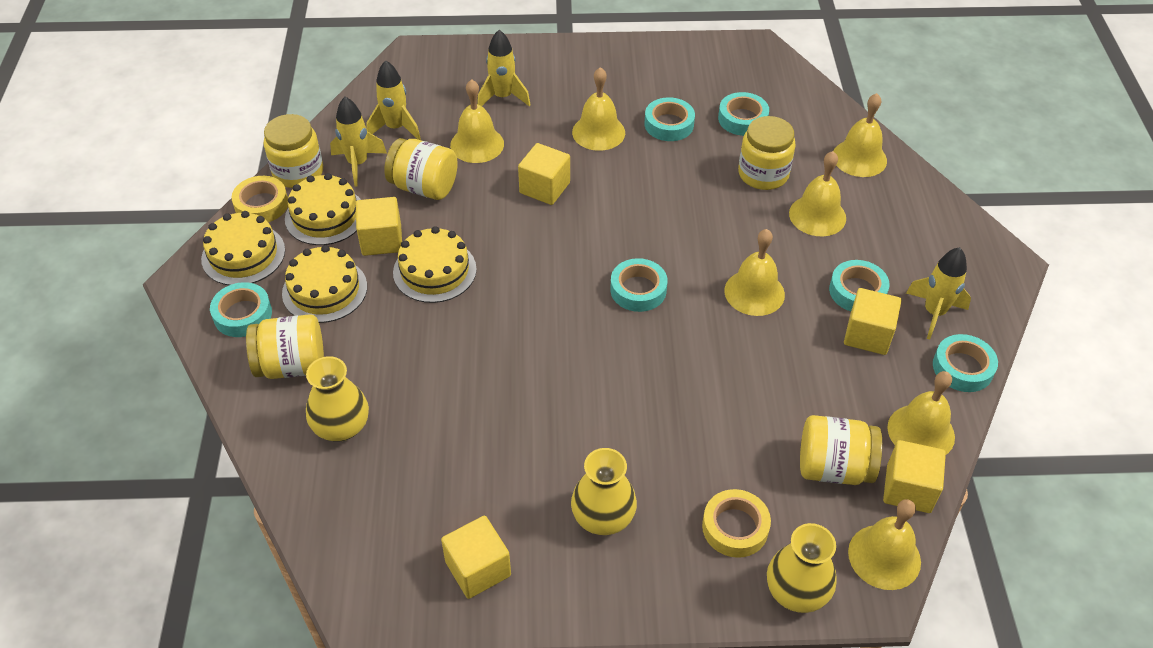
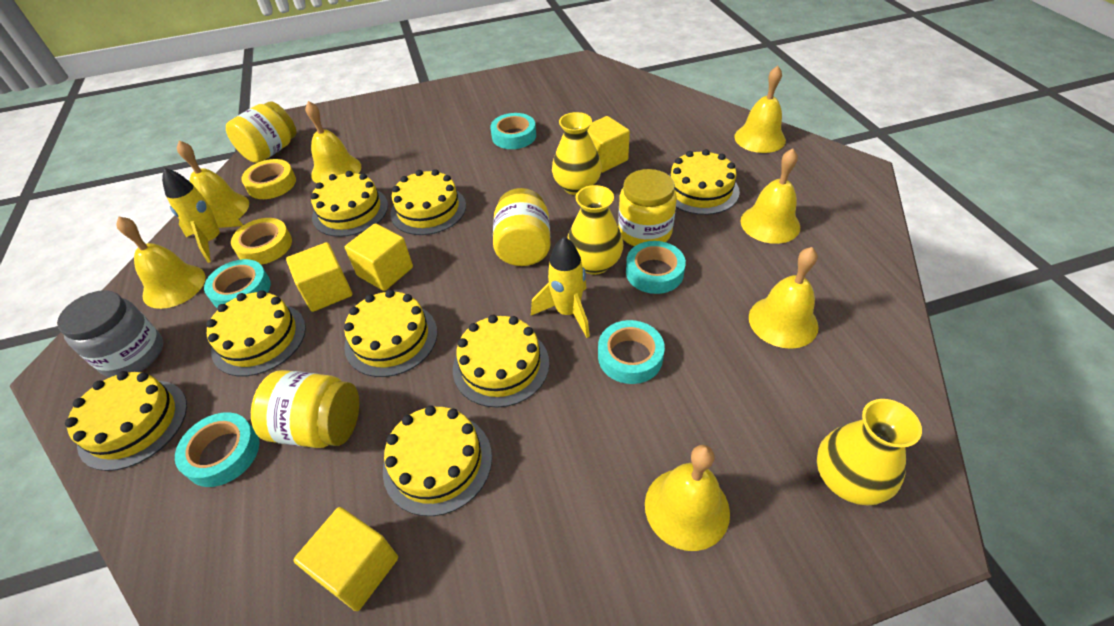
grey jar: none = 0 -> [57,290,163,377] = 1
turquoise tape: [210,282,272,337] [610,258,668,312] [645,97,695,141] [718,92,769,136] [829,260,890,311] [933,334,998,392] = 6 -> [175,412,259,487] [204,259,271,308] [490,113,536,149] [598,320,665,384] [626,241,686,294] = 5
yellow cake: [201,211,285,285] [282,245,367,323] [285,173,361,245] [393,226,477,303] = 4 -> [65,371,187,471] [206,290,306,376] [311,171,388,237] [344,290,437,377] [383,405,492,516] [390,169,466,235] [453,315,549,408] [669,149,740,215] = 8
yellow cube: [356,197,402,256] [441,516,511,599] [518,143,570,205] [844,288,901,355] [883,440,946,513] = 5 -> [286,242,352,312] [294,507,398,611] [345,223,413,291] [587,116,630,173] = 4
yellow jar: [246,314,324,379] [264,114,323,188] [384,138,458,200] [738,116,796,190] [800,415,882,485] = 5 -> [226,102,296,163] [251,370,359,448] [493,188,551,266] [618,169,677,246] = 4
yellow rocket: [330,97,387,186] [366,60,421,140] [477,30,531,106] [906,247,971,340] = 4 -> [162,168,243,263] [531,237,590,338] = 2

